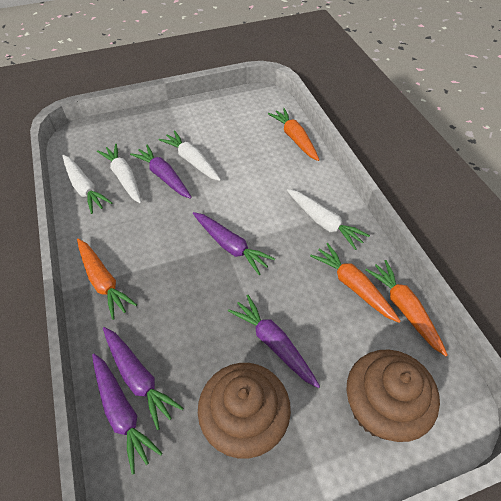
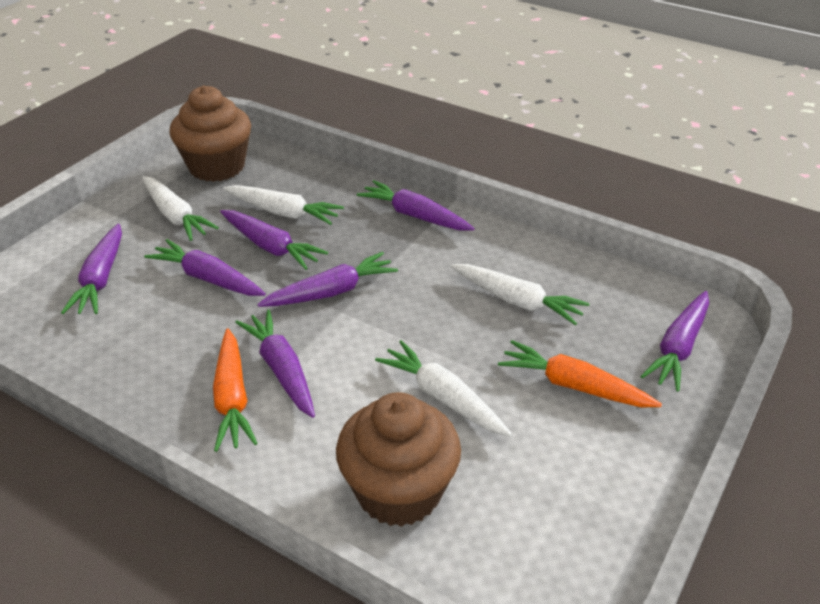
orange carrot: [77,239,137,320] [268,108,319,161] [310,243,401,323] [365,260,448,356] = 4 -> [213,329,258,452] [498,340,662,407] = 2
purple carrot: [92,354,163,475] [103,327,183,430] [130,145,192,199] [193,212,275,275] [228,295,320,388] = 5 -> [61,224,122,314] [144,239,266,296] [220,210,328,270] [235,310,315,418] [257,252,398,307] [357,180,475,231] [640,291,709,392] = 7

